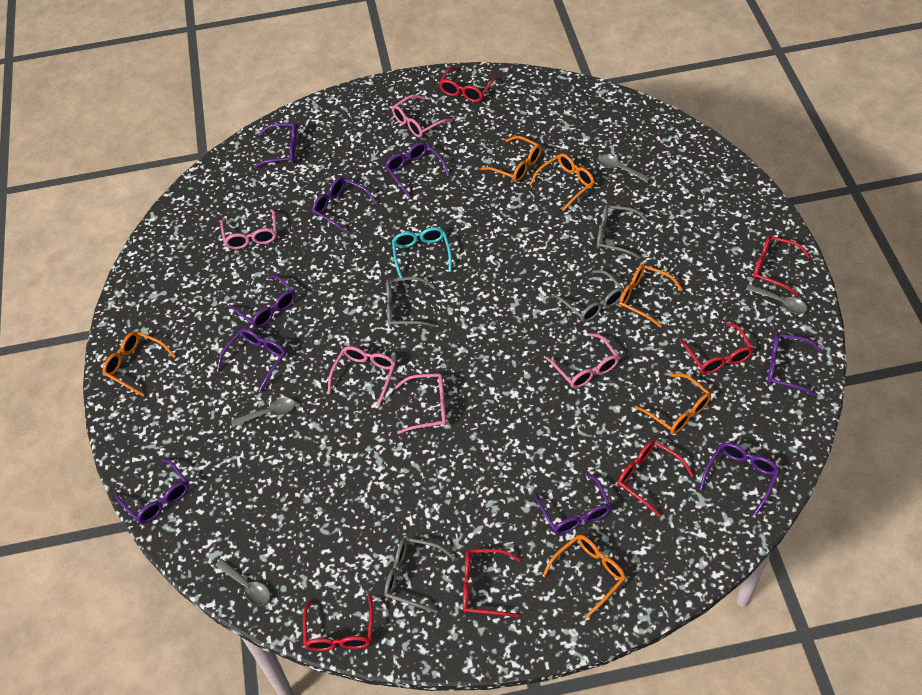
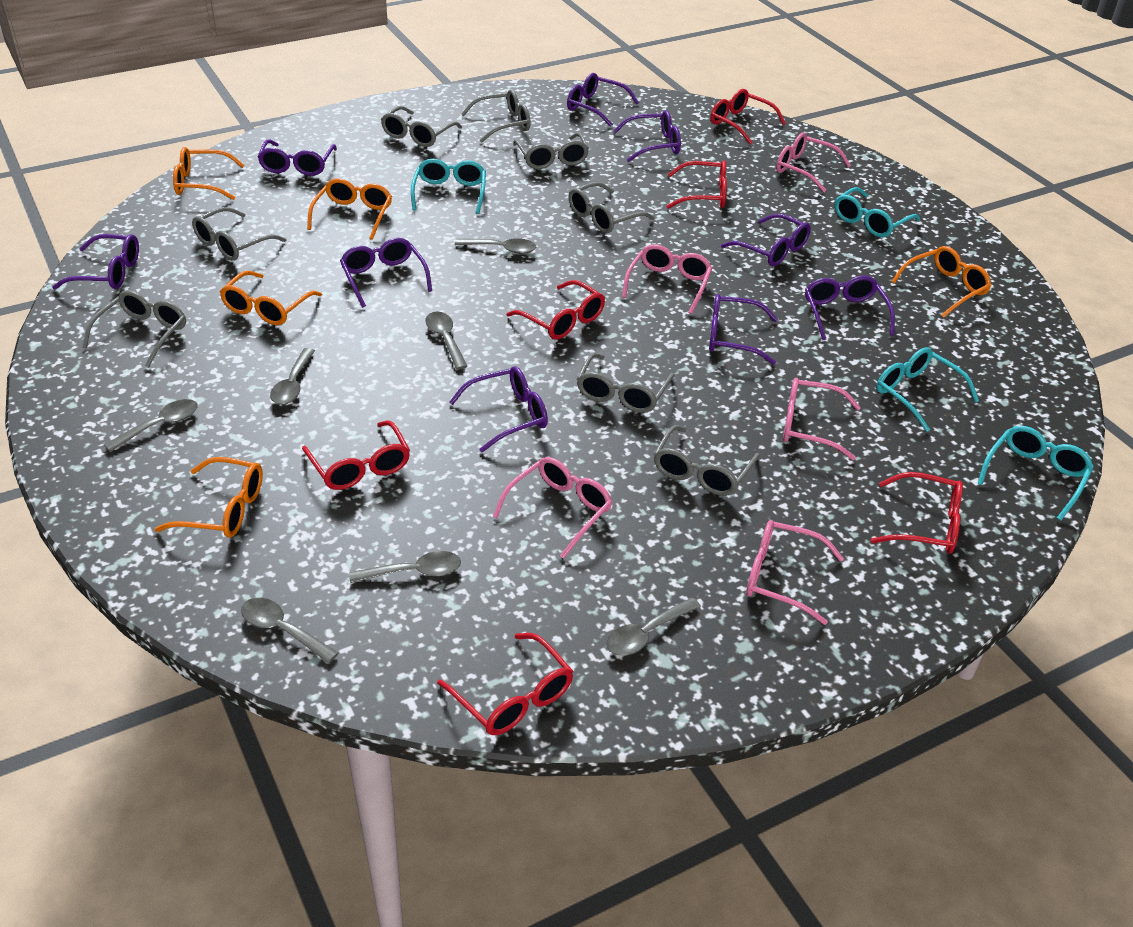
grey glasses: [384,537,455,613] [386,277,436,327] [553,270,625,322] [597,205,649,259] = 4 -> [82,290,186,368] [192,207,287,260] [381,106,462,147] [461,89,531,143] [513,132,589,169] [569,182,655,233] [577,353,675,413] [654,425,760,496] = 8
grey spoon: [215,559,271,606] [231,398,295,427] [597,154,651,183] [746,284,808,314] = 4 -> [104,399,198,452] [241,598,338,663] [270,348,315,405] [349,551,461,583] [425,312,468,370] [455,238,536,254] [606,598,701,656] = 7
orange glasses: [103,331,175,396] [480,136,541,182] [529,153,594,211] [542,535,626,618] [619,264,683,328] [635,374,711,434] = 6 -> [155,457,263,538] [173,147,245,200] [220,271,322,325] [307,178,392,240] [891,246,991,318] = 5
turquoise glasses: [392,227,452,278] = 1 -> [411,159,486,214] [835,187,920,237] [877,347,979,432] [977,426,1094,521] = 4

